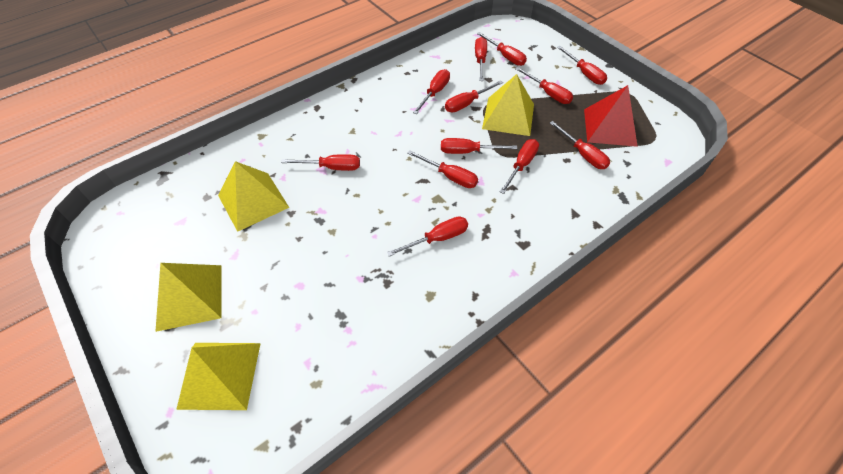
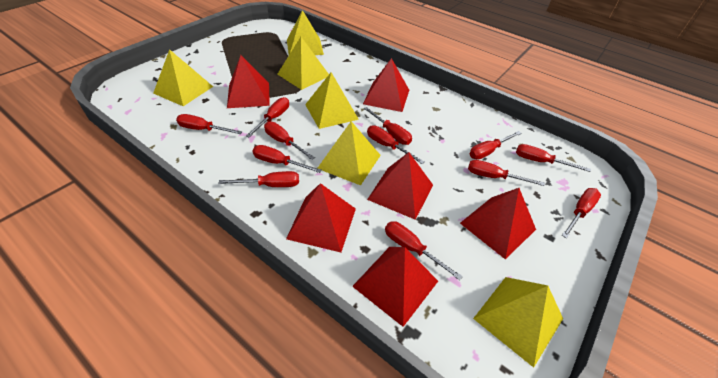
red pyramid: [584,85,638,147] = 1 -> [227,55,270,108] [286,183,356,252] [352,247,438,327] [363,58,409,112] [367,152,433,220] [460,188,536,259] = 6
yellow pyramid: [155,263,222,332] [176,343,261,410] [218,161,289,232] [482,74,534,136] = 4 -> [153,49,213,106] [277,37,329,90] [287,10,324,55] [305,72,359,129] [318,121,381,185] [473,277,563,368] = 6

